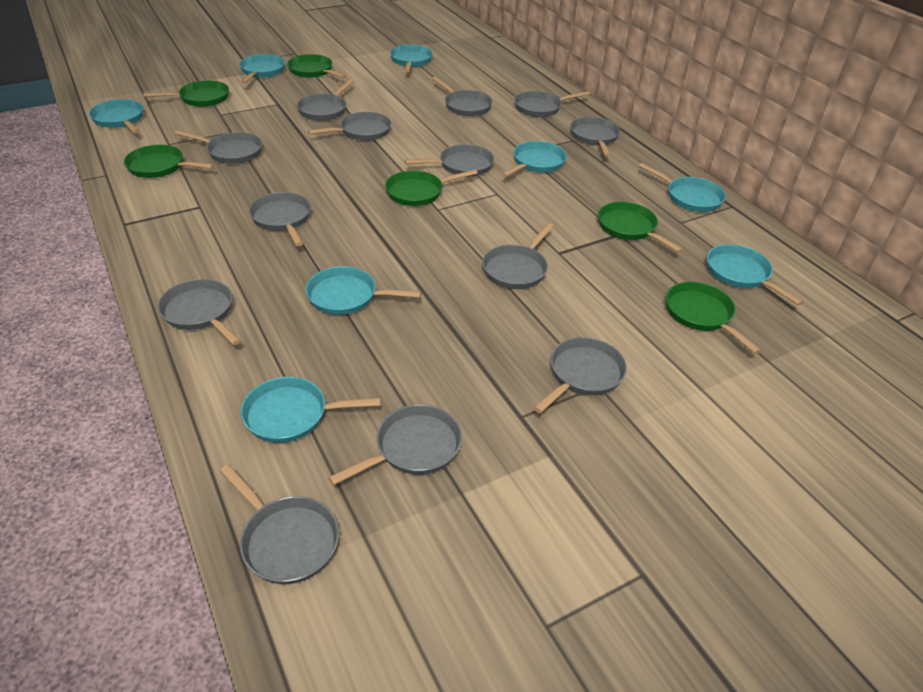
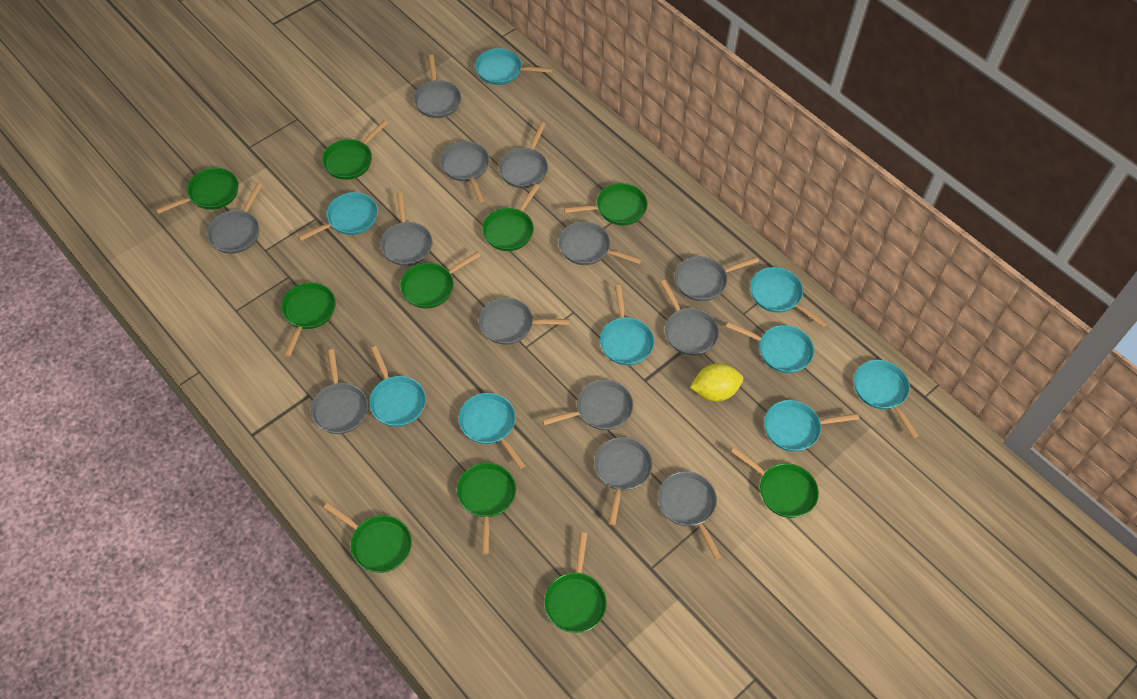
green pan: [124,145,214,178] [143,80,229,107] [287,54,347,78] [385,169,478,206] [598,202,683,253] [665,282,761,354] = 6 -> [156,168,239,214] [281,282,336,357] [322,120,388,180] [323,502,412,573] [400,251,481,308] [457,462,516,555] [482,184,540,251] [545,532,607,633] [564,183,648,225] [731,447,819,518] = 10
turquoise pan: [89,99,143,134] [239,54,285,84] [241,377,381,443] [306,266,421,315] [390,45,433,73] [502,141,567,177] [639,163,726,212] [707,244,804,306] = 8 -> [298,192,378,241] [369,346,426,427] [459,393,526,469] [475,48,553,85] [600,285,655,365] [726,322,814,373] [750,267,828,327] [764,400,859,452] [854,360,919,438] = 9
yellow lemon: none = 0 -> [690,363,743,401] = 1

